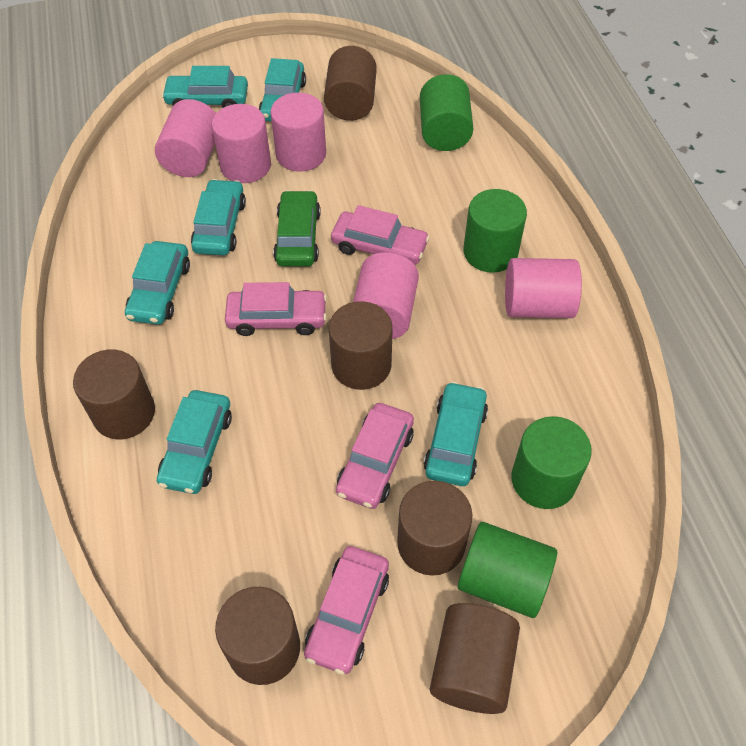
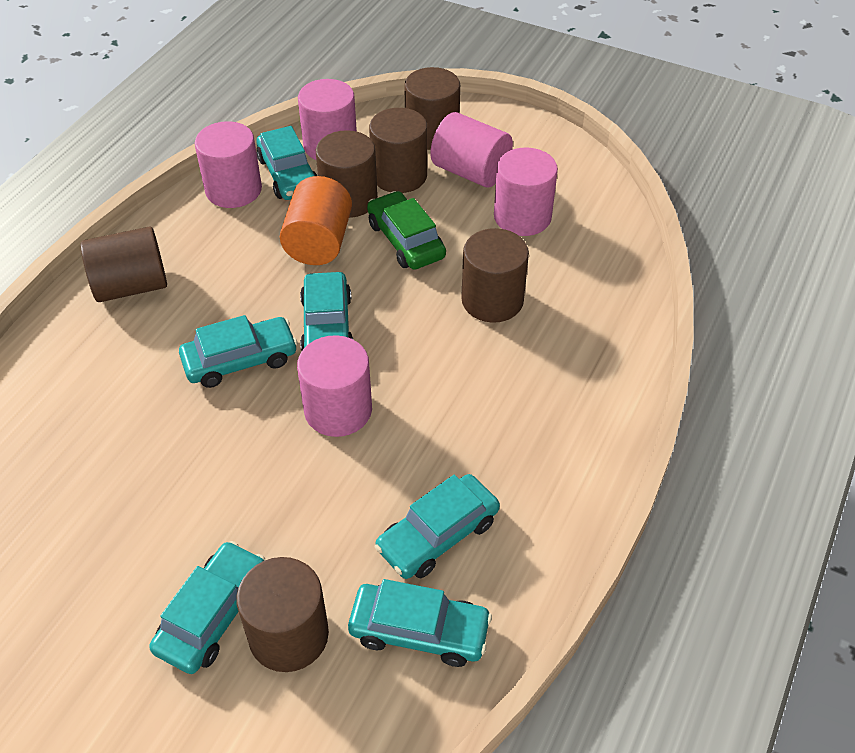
green cylinder: [420,74,473,151] [458,522,557,618] [463,189,527,273] [511,416,592,509] = 4 -> none = 0
orange cylinder: none = 0 -> [280,176,352,265] = 1
pink car: [225,282,327,336] [304,546,389,675] [331,205,430,264] [336,403,414,509] = 4 -> none = 0

